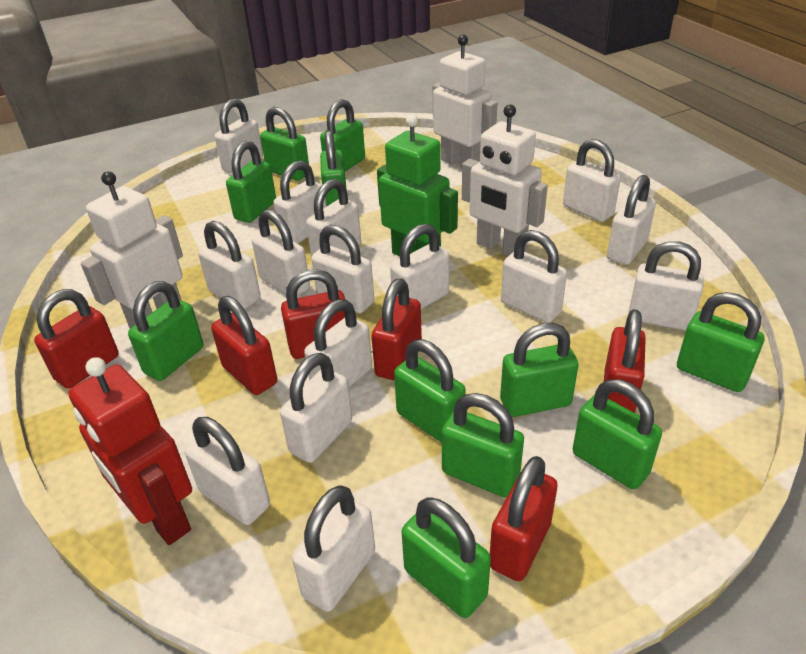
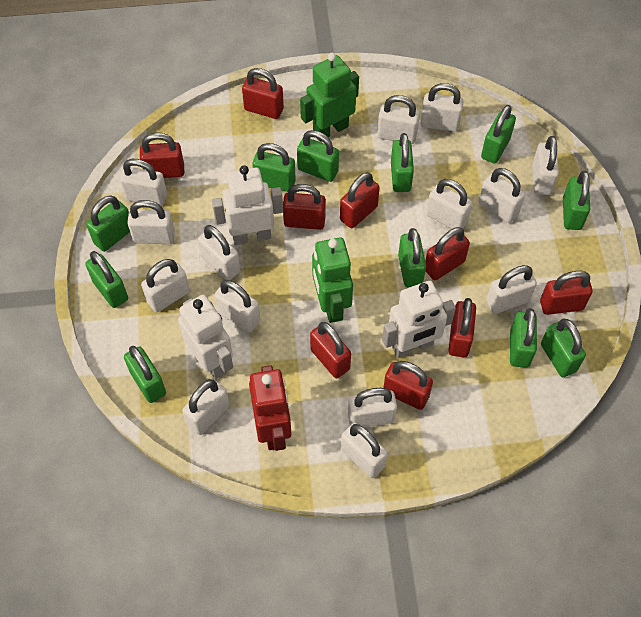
green robot: [377,114,458,256] = 1 -> [300,53,359,142] [312,237,353,323] = 2
red padlock: [34,289,119,389] [211,296,277,395] [281,269,345,359] [371,278,422,381] [490,456,558,581] [604,309,646,413] = 6 -> [140,133,184,178] [242,68,284,119] [283,184,326,230] [310,322,351,378] [340,172,380,228] [383,361,433,410] [425,227,470,280] [448,298,476,357] [540,271,593,315] = 9
white padlock: [185,417,270,525] [198,221,261,309] [215,99,263,174] [252,209,310,296] [274,160,327,244] [280,353,352,463] [292,485,375,612] [304,299,372,387] [306,179,361,257] [311,225,374,313] [390,224,449,309] [501,230,567,323] [563,139,621,222] [607,175,656,265] [628,241,704,331] = 15 -> [120,159,167,206] [127,200,175,244] [141,259,190,312] [182,379,230,435] [198,225,240,280] [214,280,260,332] [341,423,388,478] [348,388,397,428] [377,95,420,144] [420,83,464,131] [426,179,472,229] [479,168,525,223] [486,265,537,314] [532,136,559,195] = 14

